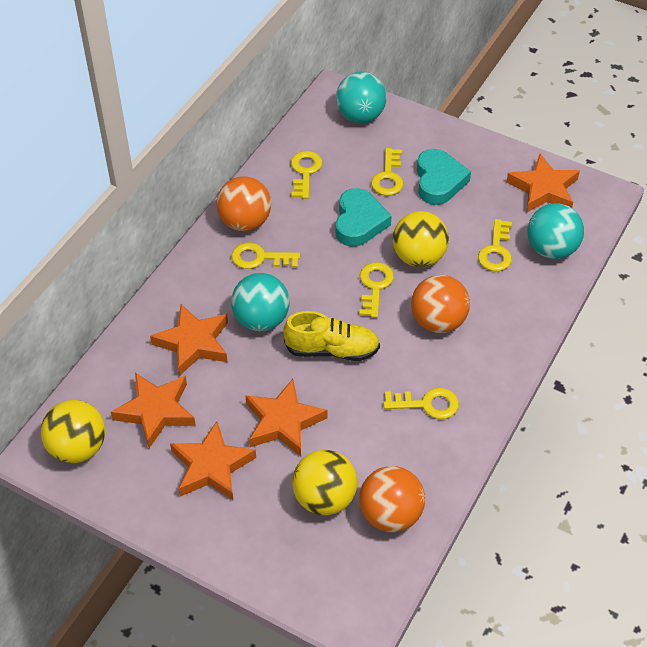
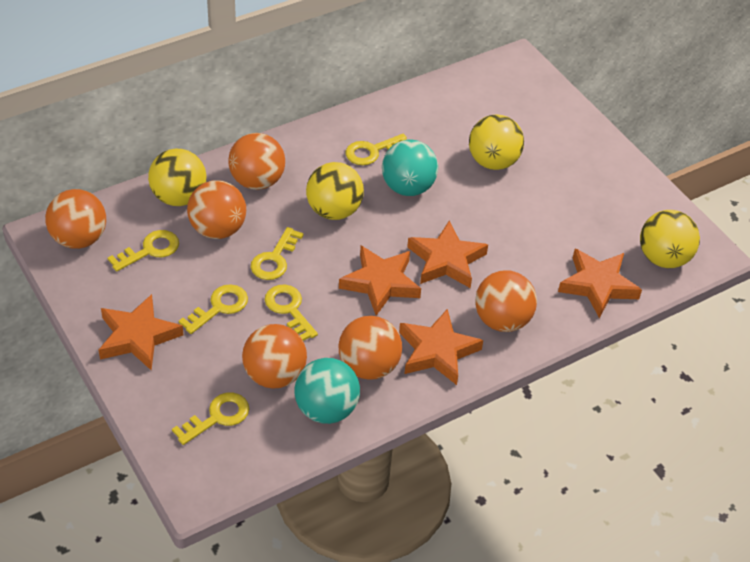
orange ball: [216,176,271,231] [359,466,425,532] [411,275,470,333] = 3 -> [45,189,106,249] [187,180,246,239] [228,133,285,190] [242,324,307,389] [339,316,402,380] [475,270,537,332] = 6
turquoise ball: [231,273,290,331] [336,72,387,123] [527,203,584,259] = 3 -> [294,358,360,424] [382,140,438,196] = 2
turquoise heart: [335,188,391,247] [417,149,471,205] = 2 -> none = 0
yellow ball: [41,400,105,463] [292,450,358,515] [393,211,449,267] = 3 -> [148,149,206,206] [306,162,364,220] [469,114,524,170] [640,210,700,268] = 4
yellow shoe: [283,311,380,361] = 1 -> none = 0

